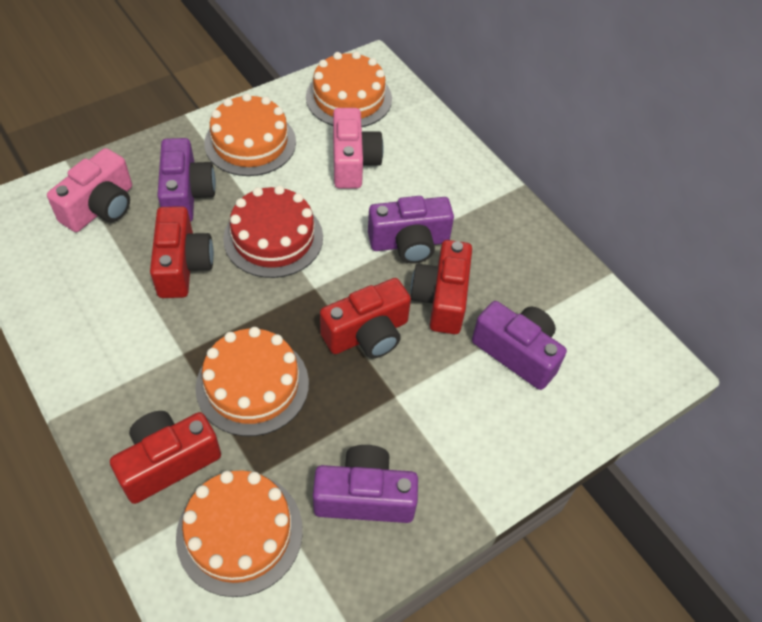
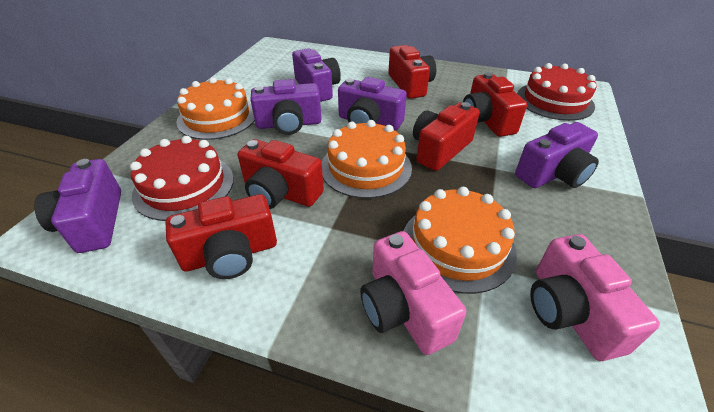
orange cake: [176,470,303,597] [195,327,309,436] [204,93,296,176] [306,51,392,127] = 4 -> [176,77,255,140] [322,120,412,199] [404,187,517,294] = 3
purple camera: [157,138,216,222] [313,445,418,523] [368,196,454,264] [472,301,567,390] = 4 -> [34,159,121,253] [250,79,321,135] [292,48,341,102] [338,77,407,131] [515,122,599,188] = 5
red cake: [223,185,323,278] = 1 -> [130,136,234,221] [517,63,596,121] = 2
red camera: [110,411,221,504] [150,206,214,298] [320,278,411,358] [410,240,472,334] = 4 -> [165,194,277,279] [238,139,324,209] [388,45,436,99] [413,102,480,171] [463,72,527,137] = 5

